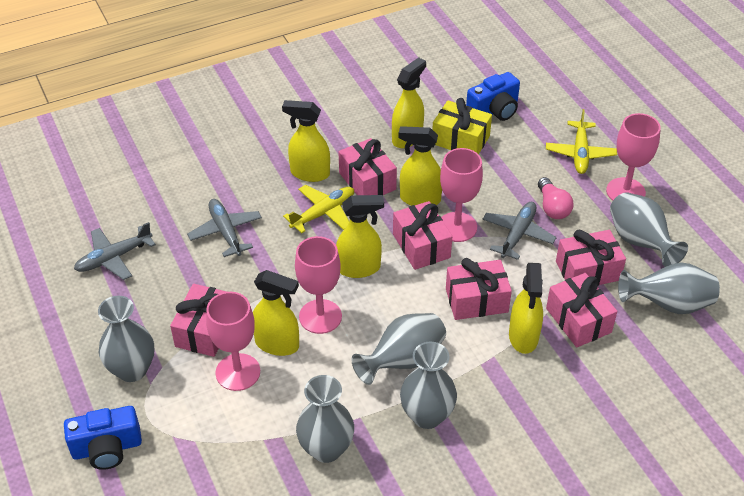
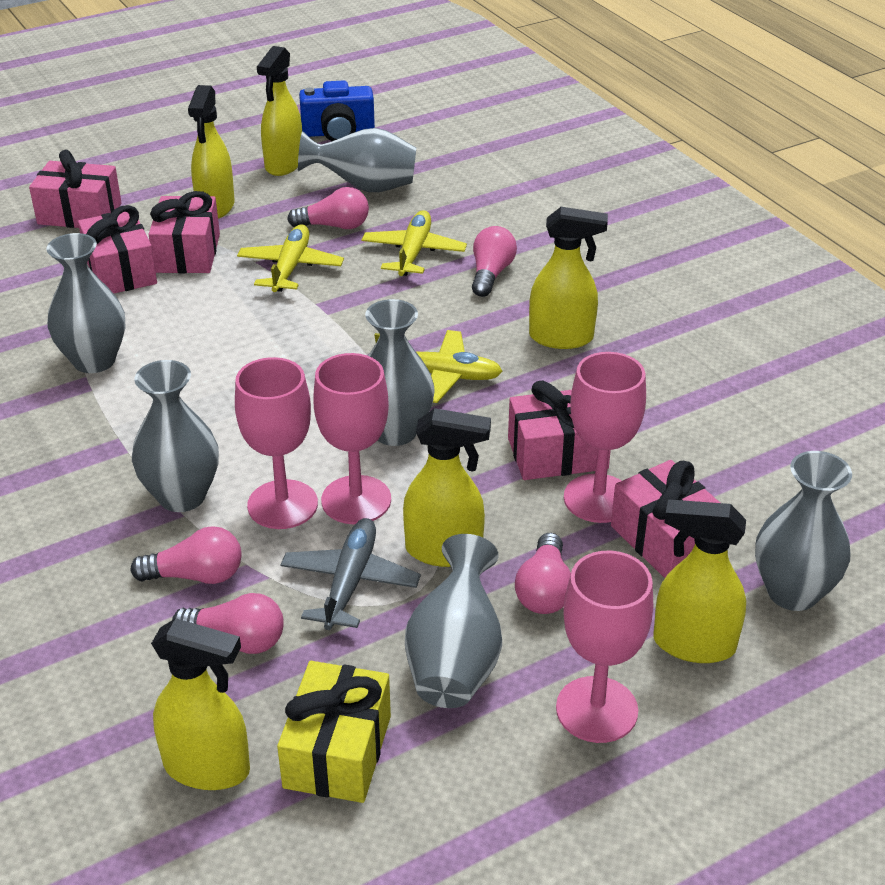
blue camera: [64,406,142,470] [466,72,520,121] = 2 -> [299,80,375,141] = 1
grey plane: [74,222,156,280] [187,199,262,257] [482,202,556,260] = 3 -> [280,518,421,630] = 1
pink gift: [170,284,227,357] [339,138,397,195] [393,201,452,270] [446,258,512,320] [546,273,617,347] [556,230,626,286] = 6 -> [29,150,122,228] [78,205,157,294] [148,191,220,273] [508,381,611,480] [611,460,720,578] = 5
pink light bulb: [538,177,574,219] = 1 -> [130,526,242,584] [172,593,284,654] [287,187,369,229] [472,226,517,297] [515,533,571,614] = 5
yellow plane: [283,185,354,233] [546,109,617,174] = 2 -> [237,224,344,292] [362,210,467,276] [374,330,503,403] = 3

